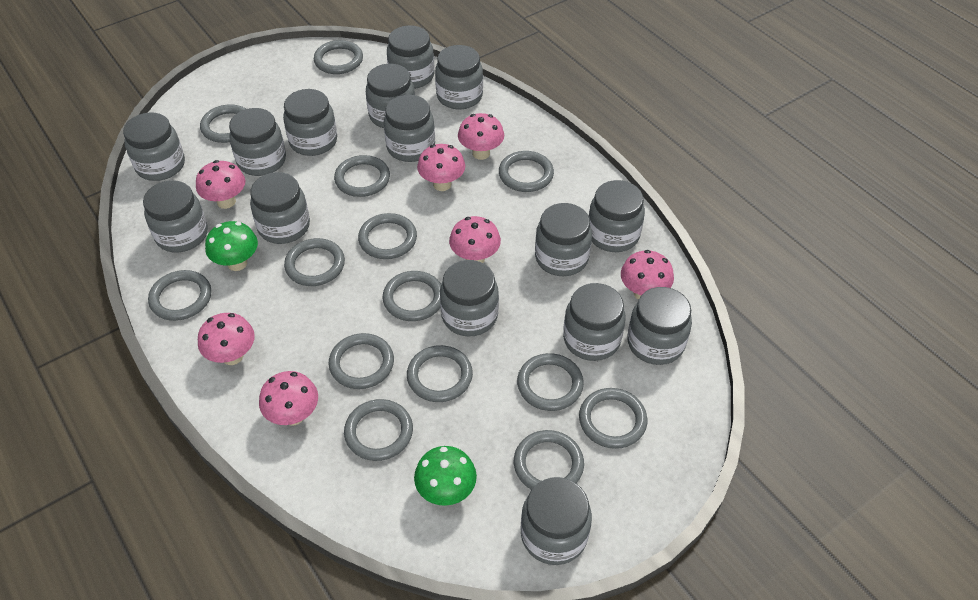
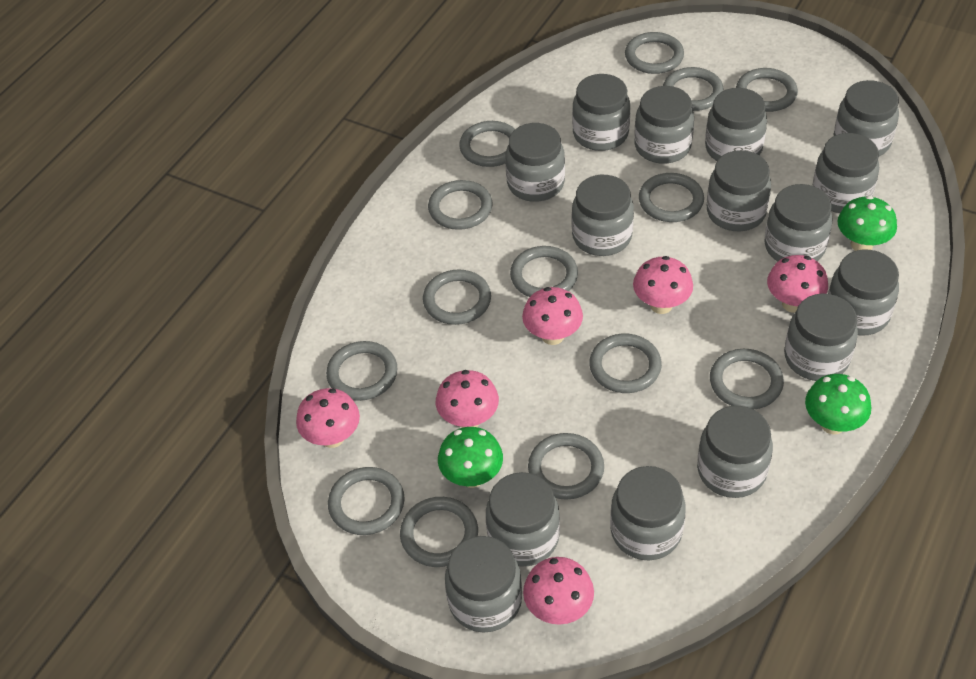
green mushroom: [205,221,258,271] [414,446,477,506] = 2 -> [438,427,503,488] [805,374,871,435] [837,196,897,251] = 3
pink mushroom: [196,160,245,209] [198,313,255,365] [259,371,318,425] [417,144,465,191] [449,216,501,263] [458,113,504,160] [621,250,674,300] = 7 -> [296,388,360,448] [436,370,499,428] [522,287,583,345] [523,557,594,625] [633,256,693,314] [767,255,828,313] = 6

